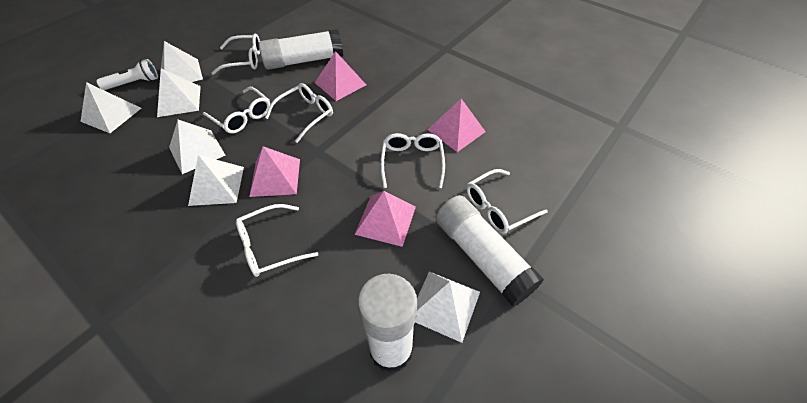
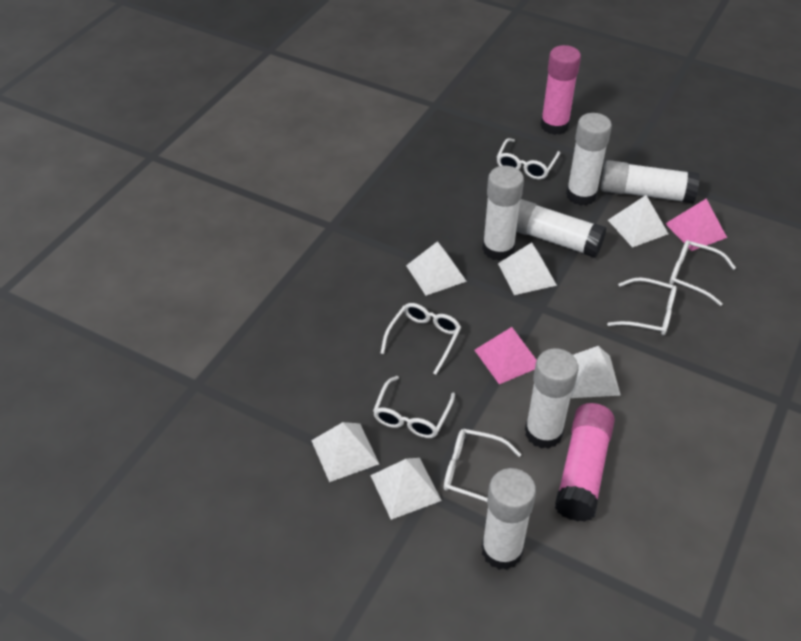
pink glue stick: none = 0 -> [540,45,581,135] [555,403,615,522] = 2
pink pyramid: [249,146,300,197] [315,51,366,101] [354,191,416,247] [428,99,486,152] = 4 -> [474,327,537,384] [665,199,727,251] = 2
white flashlight: [96,59,158,90] = 1 -> none = 0
white glue stick: [258,29,343,70] [357,274,417,373] [436,195,544,307] = 3 -> [482,166,524,261] [482,468,536,570] [516,199,606,258] [525,348,579,449] [566,113,612,206] [601,160,700,203] = 6

